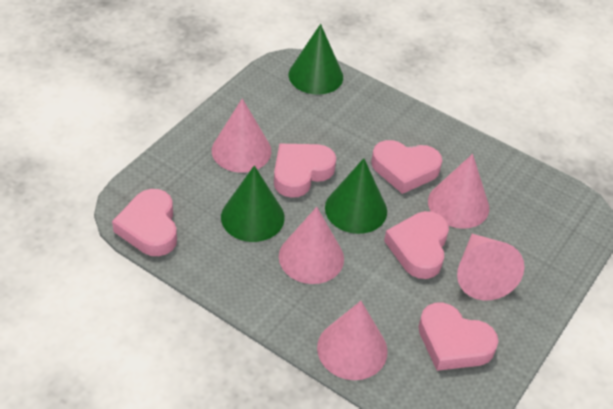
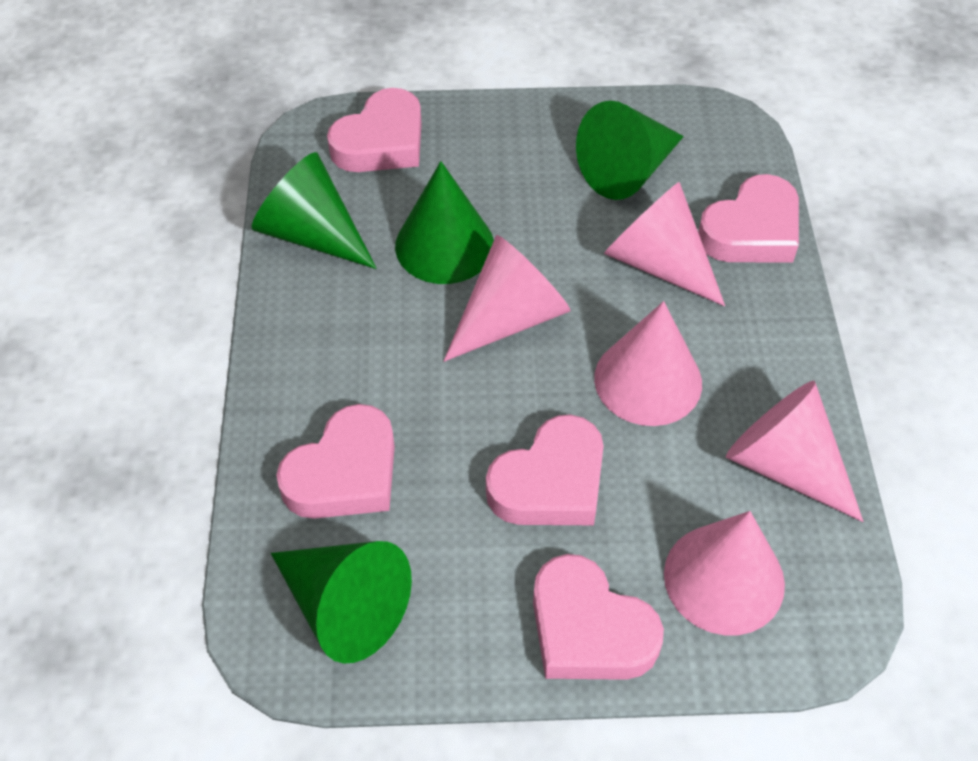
green cone: [221,165,285,242] [289,24,343,95] [325,158,387,234] = 3 -> [252,152,377,269] [271,541,412,663] [395,161,494,284] [576,101,684,200] = 4

